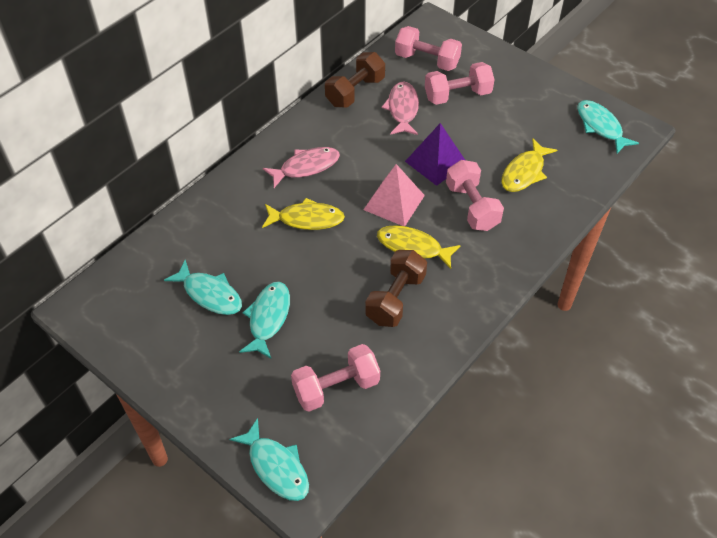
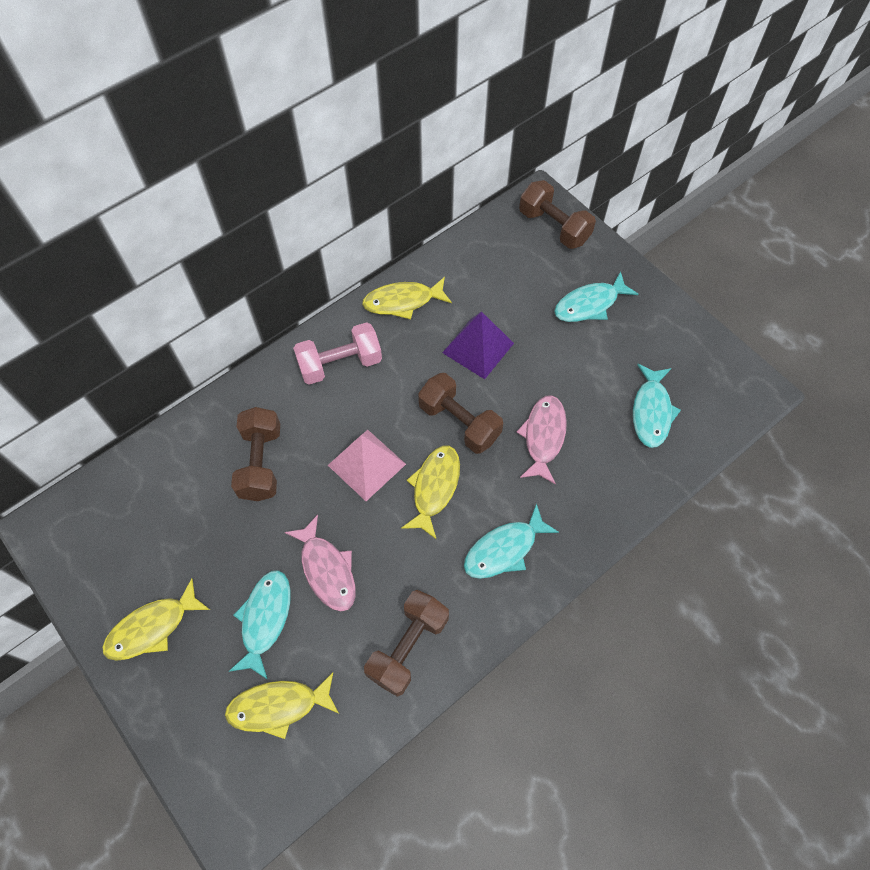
brown dumbbell: [325,52,385,108] [365,250,427,327] = 2 -> [231,407,280,501] [364,590,449,697] [418,373,503,454] [519,180,596,249] = 4
pink dumbbell: [291,344,380,412] [395,26,462,71] [425,62,495,105] [446,160,504,231] = 4 -> [293,322,382,385] = 1
yellow fish: [262,198,345,230] [377,225,461,269] [501,138,557,192] = 3 -> [102,578,210,661] [225,673,339,739] [362,277,452,319] [401,446,460,540] = 4

